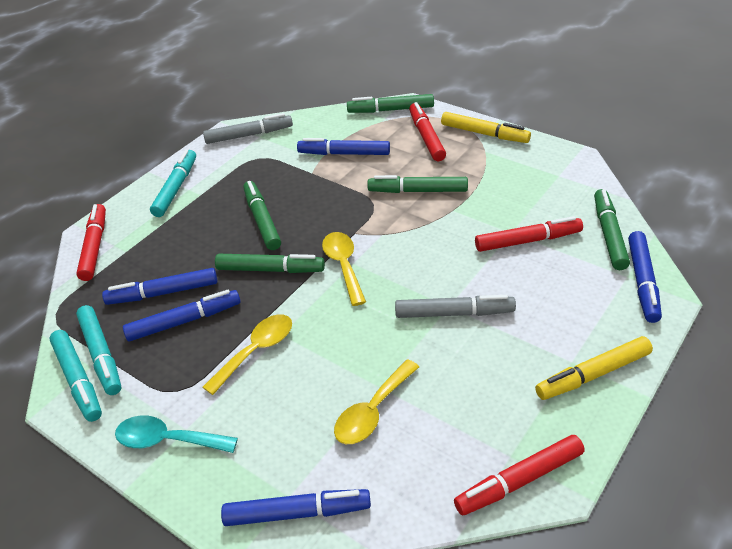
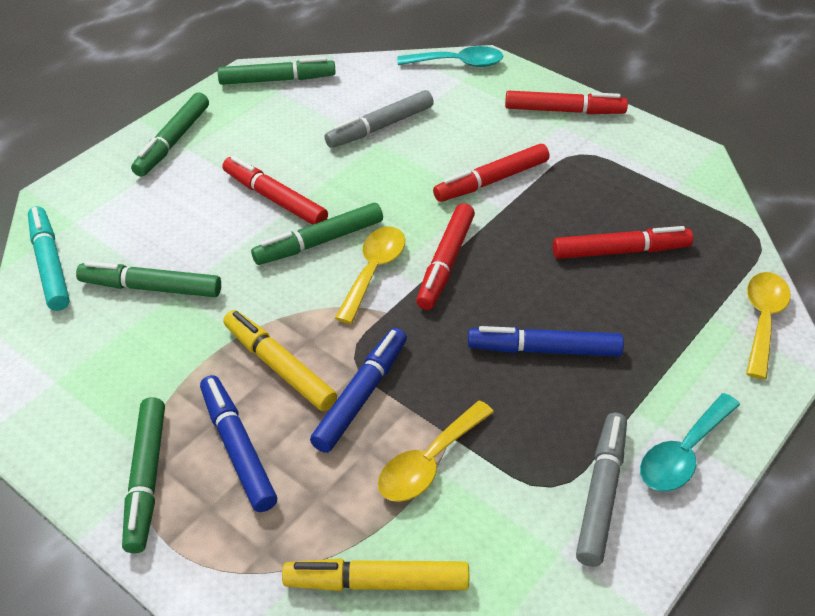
blue marker: [102,268,217,305] [123,290,240,342] [221,489,371,526] [297,138,390,155] [628,231,662,323] = 5 -> [200,375,277,512] [310,328,407,453] [468,326,624,357] = 3
red marker: [76,204,106,281] [409,102,446,161] [454,435,585,515] [475,216,583,252] = 4 -> [222,156,328,225] [416,203,475,310] [433,144,549,202] [505,91,628,114] [553,226,693,259] = 5
turquoise marker: [49,330,102,422] [76,305,122,395] [150,150,196,217] = 3 -> [28,206,70,311] = 1
turquoise spoon: [115,415,238,453] = 1 -> [397,46,503,67] [640,393,740,492] = 2

